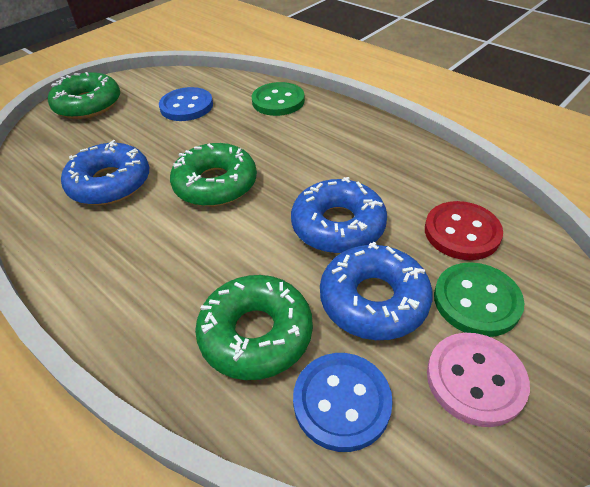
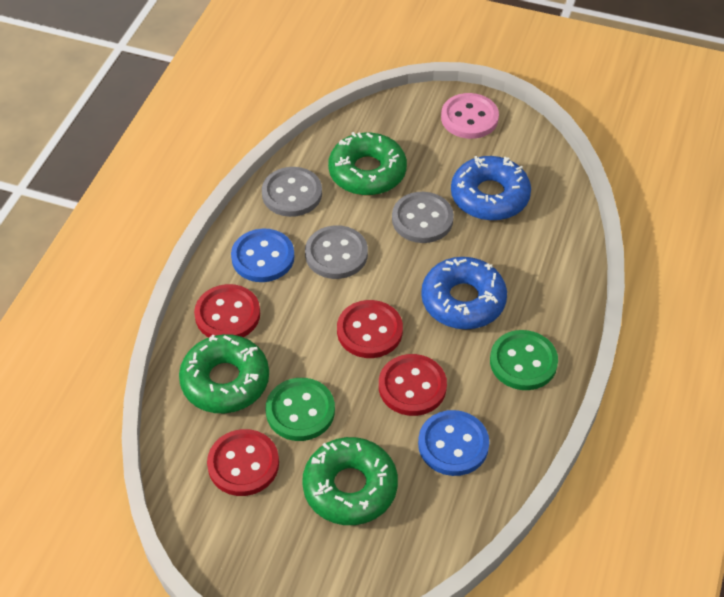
blue donut: [61,140,149,205] [291,177,387,254] [320,242,433,340] = 3 -> [421,257,507,329] [451,156,531,221] = 2
grey button: none = 0 -> [262,167,322,217] [305,225,368,279] [392,192,454,243] = 3
red button: [425,201,503,260] = 1 -> [194,284,260,337] [207,429,279,496] [337,300,403,358] [379,354,447,416] = 4

